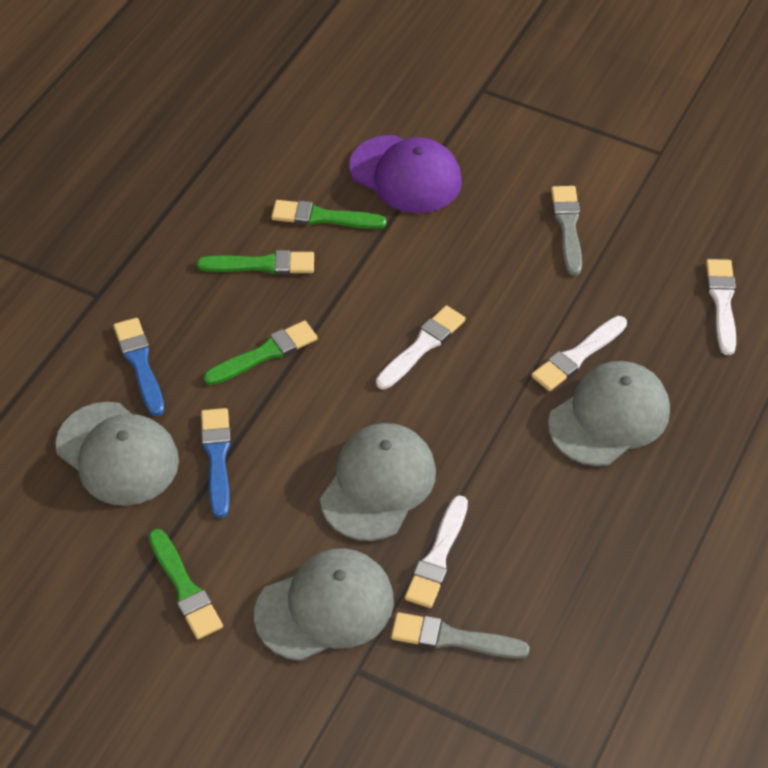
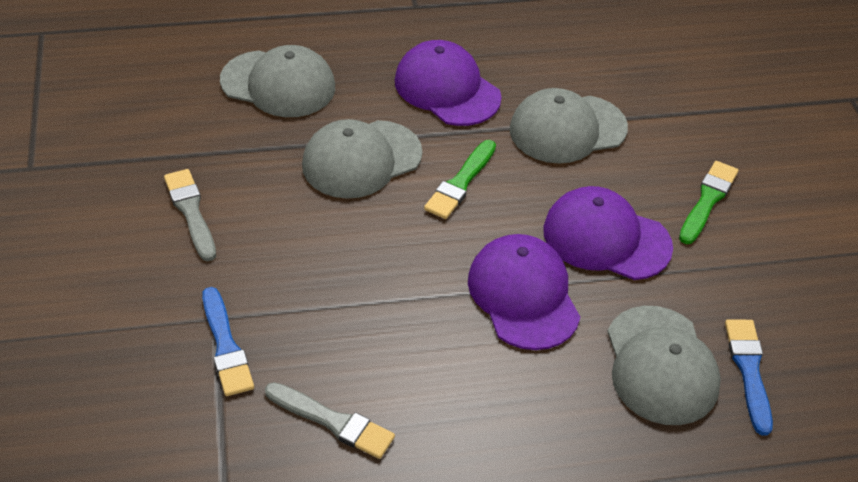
green brush: [149,529,223,639] [197,250,314,275] [204,320,318,385] [271,200,387,229] = 4 -> [424,140,496,219] [679,161,738,244] = 2
purple cap: [349,135,462,213] = 1 -> [395,40,502,126] [468,234,580,350] [543,186,673,280] = 3
white brush: [376,305,465,389] [405,495,468,608] [531,316,627,391] [706,259,736,355] = 4 -> none = 0

